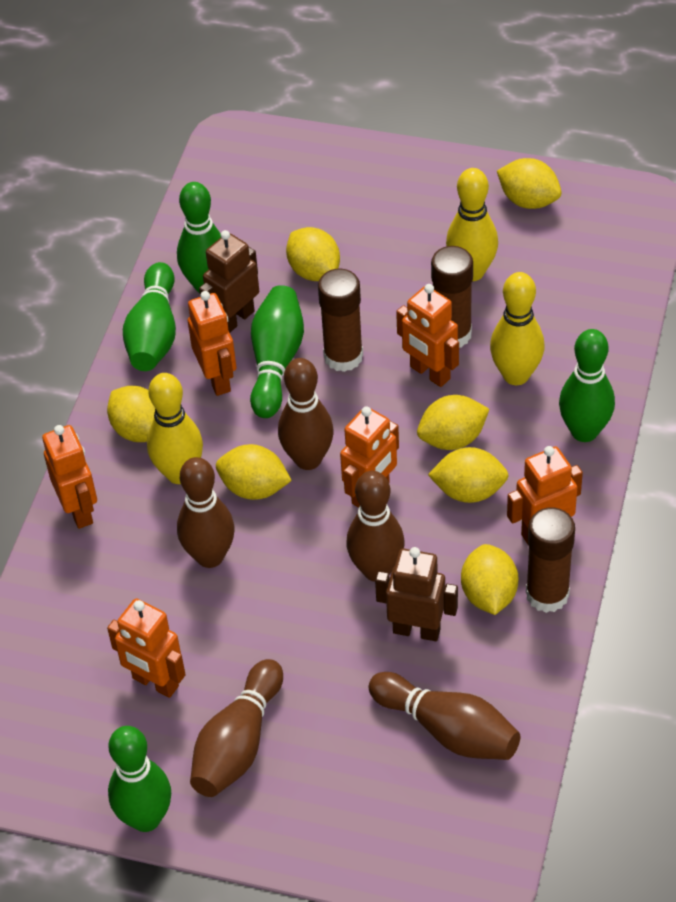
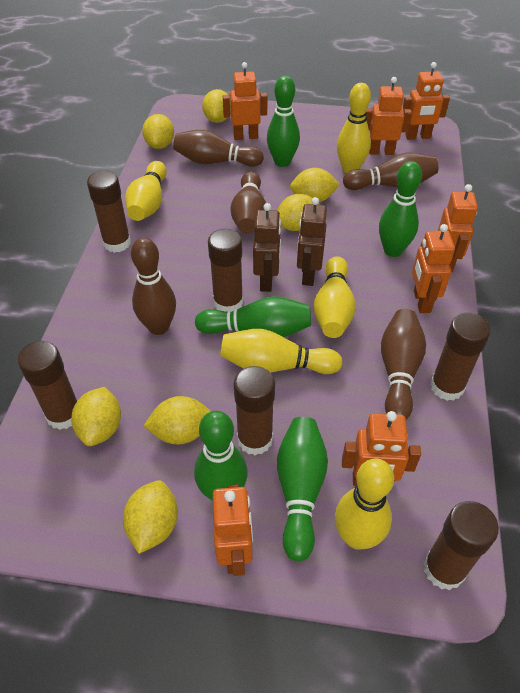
brown glue stick: [318,268,363,372] [431,246,473,347] [526,507,575,613] = 3 -> [18,341,77,430] [87,171,131,253] [208,229,243,312] [234,366,275,455] [424,501,499,590] [430,313,491,401] = 6
orange robot: [42,425,97,529] [107,598,186,698] [188,291,236,396] [340,406,399,508] [396,284,459,387] [507,446,583,546] = 6 -> [213,484,253,576] [223,62,267,140] [342,411,421,486] [366,77,412,155] [403,62,450,140] [412,224,455,313] [438,184,478,272] = 7
yellow bowling pin: [147,373,203,484] [446,168,498,281] [490,272,545,385] = 3 -> [125,161,167,221] [220,329,343,374] [313,256,356,338] [335,458,394,550] [337,83,371,174] = 5

